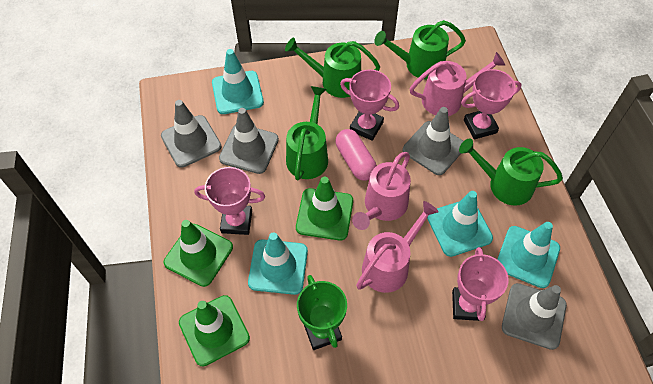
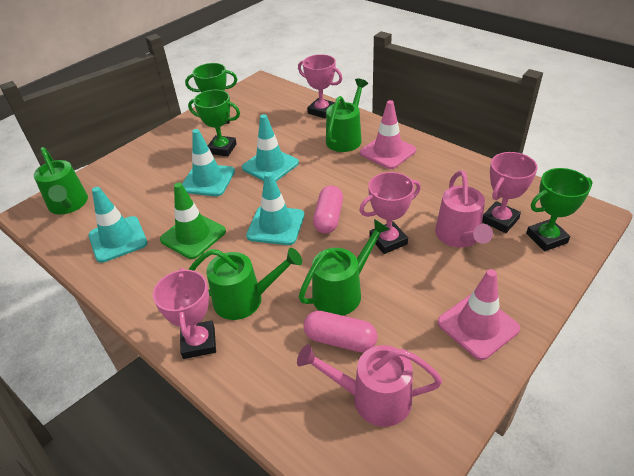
green traffic cone: [164,220,233,287] [179,295,250,367] [296,177,353,240] = 3 -> [160,183,226,259] = 1
green trophy: [297,275,347,350] = 1 -> [185,63,237,124] [188,90,240,156] [526,168,593,251] = 3
grey traffic cone: [161,100,222,168] [219,108,279,174] [403,107,463,175] [502,283,567,350] = 4 -> none = 0
pink capsule: [336,129,377,181] = 1 -> [303,311,377,352] [313,185,343,234] = 2
pink traffic cone: none = 0 -> [360,100,416,169] [437,269,520,360] = 2
pink watering can: [352,152,411,230] [356,201,439,293] [410,52,505,116] = 3 -> [297,344,442,427] [435,170,493,248] = 2

